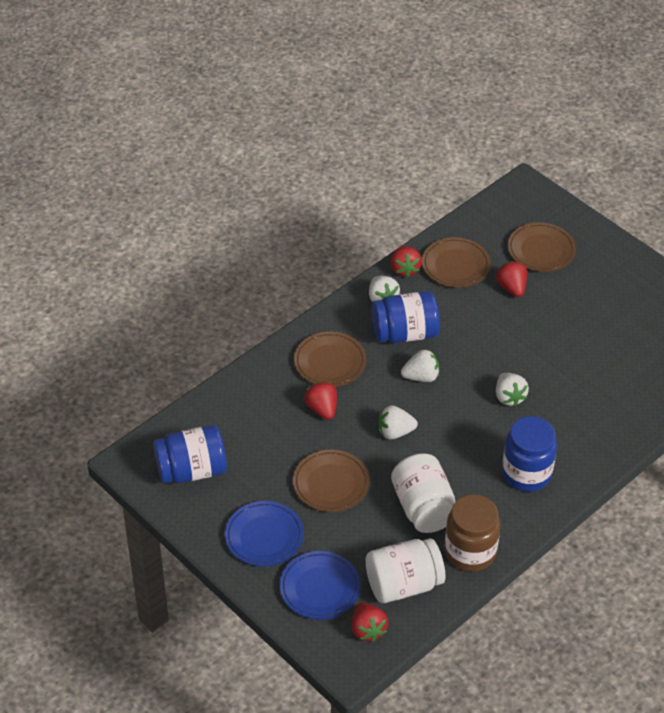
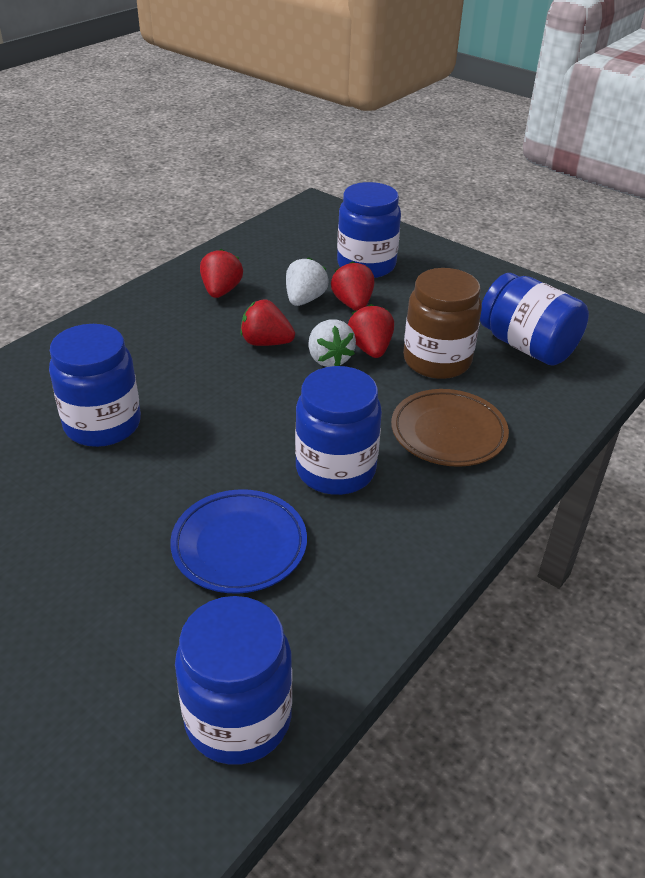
blue jar: [153,425,227,484] [372,291,440,343] [502,416,557,492] = 3 -> [49,324,141,447] [175,596,292,765] [295,366,382,495] [337,182,401,278] [480,273,589,365] = 5
blue plate: [225,501,304,567] [280,551,360,620] = 2 -> [170,489,307,593] = 1
brown plate: [293,450,370,512] [294,332,366,387] [422,237,491,288] [508,222,576,272] = 4 -> [391,389,509,467] = 1
white jar: [366,538,446,603] [391,453,455,533] = 2 -> none = 0
white strawberry: [369,276,400,302] [378,405,418,440] [401,350,439,382] [496,373,529,406] = 4 -> [286,257,329,306] [308,320,356,367] = 2

